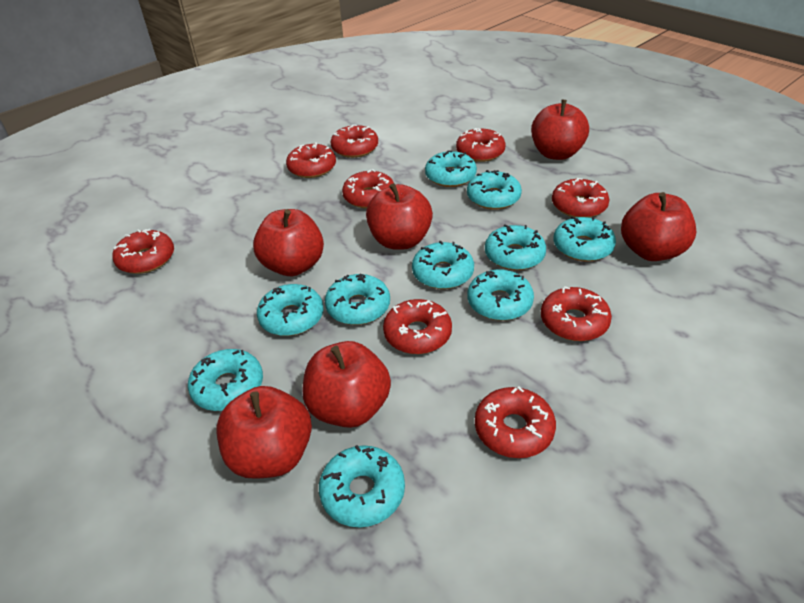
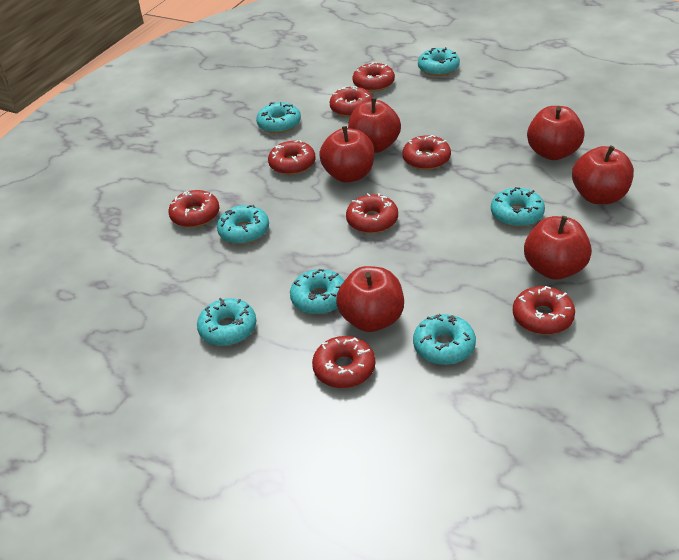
red donut: [112,229,174,274] [286,142,336,178] [330,124,378,158] [342,169,394,208] [383,299,452,354] [456,128,506,162] [475,386,556,458] [541,286,612,341] [552,178,609,218] = 9 -> [168,190,219,228] [268,140,316,175] [312,336,375,388] [330,86,373,117] [346,193,398,233] [352,62,395,92] [402,135,451,170] [513,286,575,335] = 8
turquoise donut: [188,349,263,411] [257,284,324,336] [319,445,405,528] [325,273,390,325] [412,241,474,289] [425,150,477,187] [467,170,522,210] [467,269,534,321] [485,224,546,270] [554,216,616,262] = 10 -> [197,298,257,346] [217,205,269,244] [256,102,301,133] [290,269,344,314] [413,314,476,365] [418,47,460,76] [491,187,545,227] = 7

